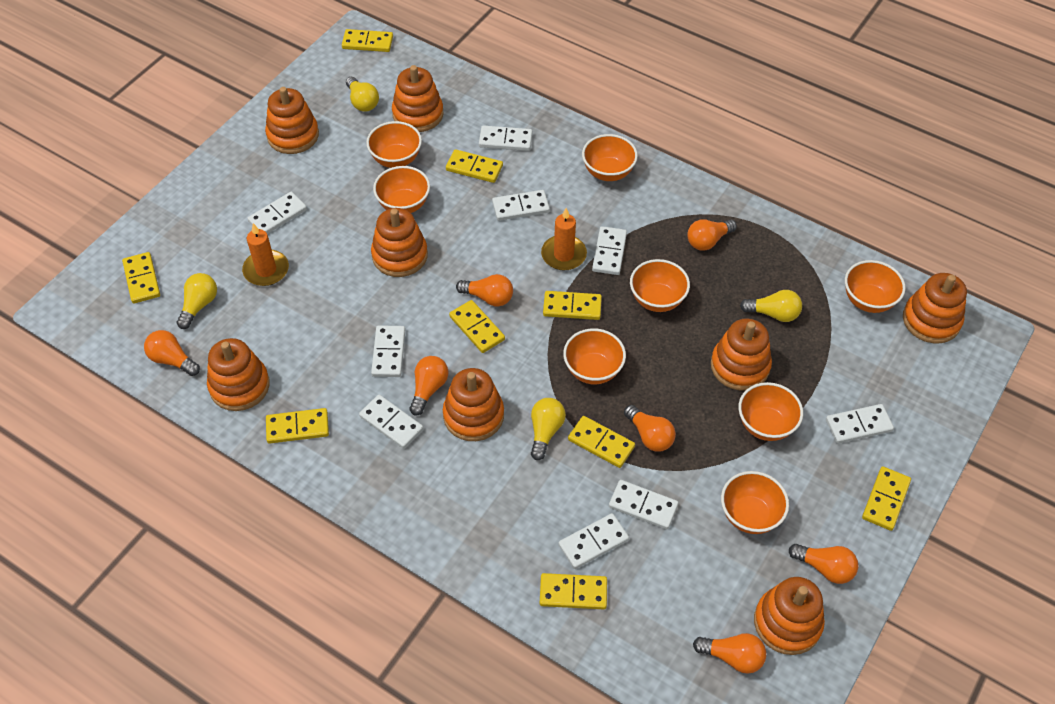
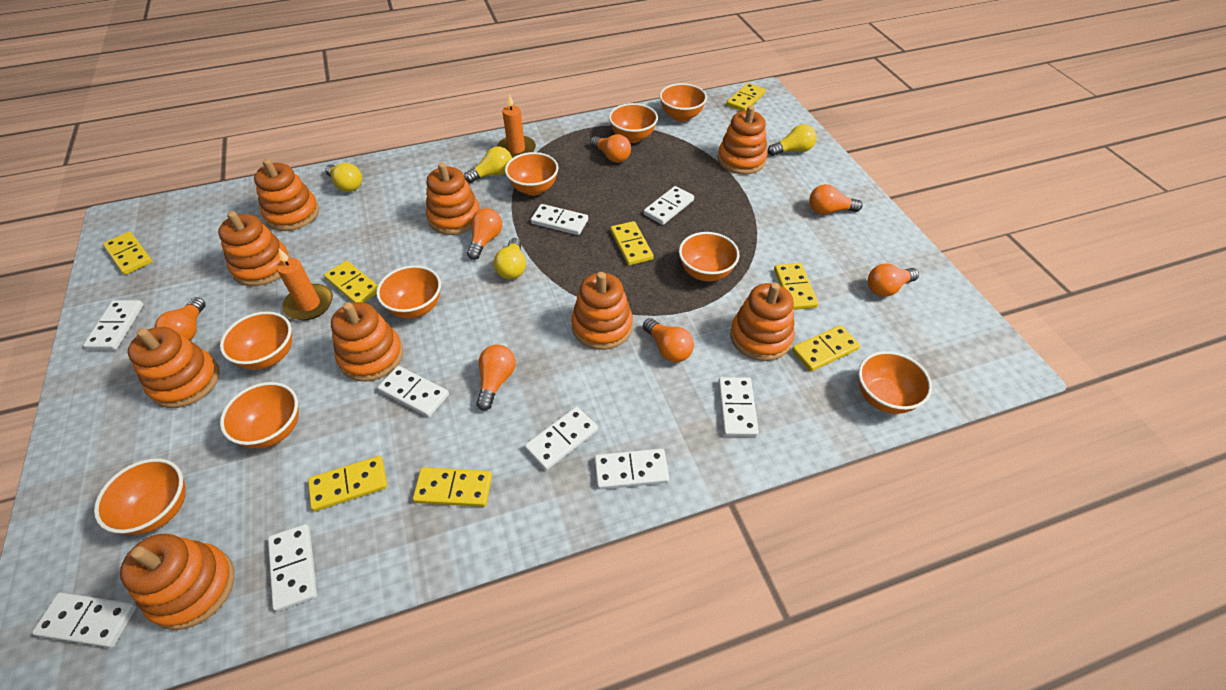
orange bowl: [366,121,422,168] [373,166,430,213] [563,328,626,385] [582,134,638,181] [630,259,690,312] [721,471,789,534] [738,382,803,441] [845,260,906,313] = 8 -> [94,458,186,535] [220,311,292,370] [220,382,299,448] [376,265,441,318] [505,152,558,196] [609,103,658,143] [659,83,707,122] [679,232,739,281] [858,351,932,414] = 9
orange stacking toy: [207,338,270,411] [265,87,319,154] [371,208,428,277] [392,65,443,132] [443,368,504,441] [711,319,772,391] [754,577,825,655] [903,273,967,343] = 8 -> [120,534,235,630] [128,327,220,408] [218,211,291,286] [254,159,319,231] [331,302,403,382] [426,162,480,235] [571,272,633,350] [718,105,767,174] [730,282,795,361] = 9
yellow domino: [122,252,160,304] [266,408,329,444] [342,29,393,52] [446,149,503,183] [449,300,505,353] [540,573,607,609] [543,291,602,320] [568,416,635,468] [862,466,911,531] = 9 -> [103,232,153,275] [308,456,387,511] [324,261,378,303] [413,467,492,507] [611,221,654,265] [727,83,766,111] [774,263,818,310] [792,325,860,371] = 8

